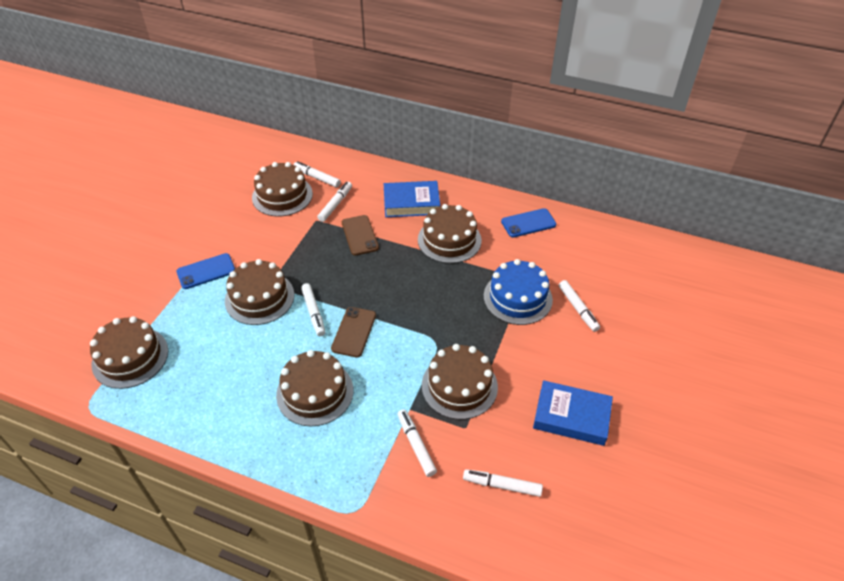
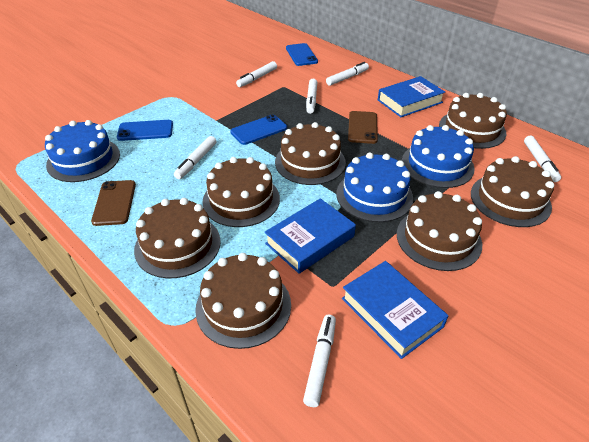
blue book: [384,181,440,217] [533,380,613,446] = 2 -> [265,198,356,274] [342,261,448,359] [378,76,445,117] = 3
blue cake: [484,259,553,325] = 1 -> [45,120,120,182] [336,152,413,222] [402,125,475,188] = 3
blue phone: [177,253,235,289] [501,208,556,238] = 2 -> [117,120,173,141] [230,114,287,145] [286,43,318,66] = 3
brown cake: [90,316,168,389] [225,259,294,325] [252,162,313,217] [276,350,353,426] [418,204,482,264] [422,344,498,419] = 6 -> [134,198,221,278] [195,253,291,349] [202,157,280,227] [275,122,346,185] [397,191,482,271] [439,93,507,149] [471,156,554,227] = 7

